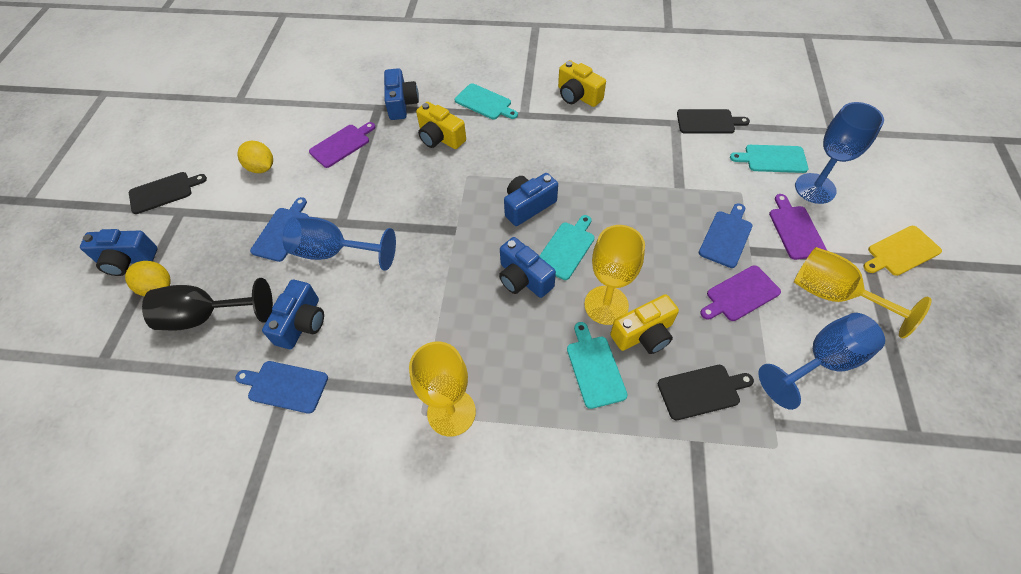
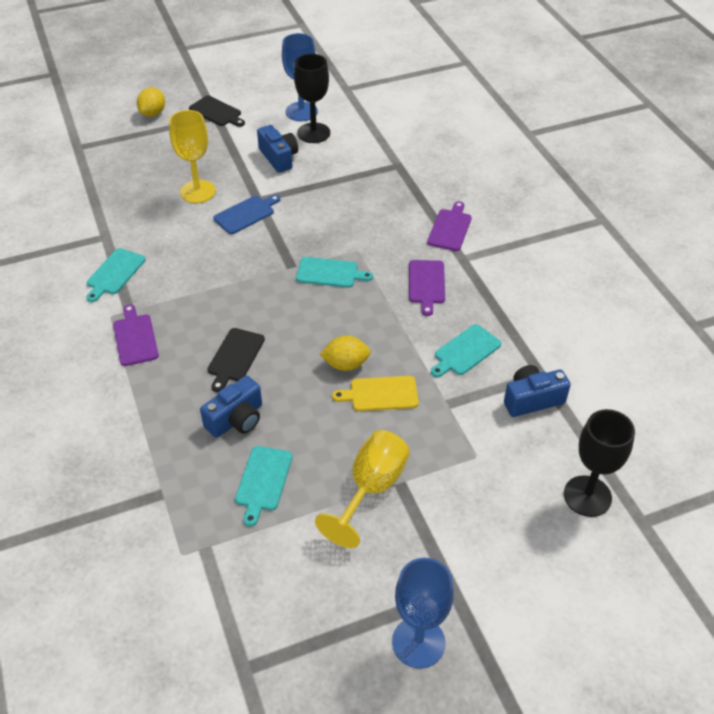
black cutting board: [129,172,207,214] [658,365,754,420] [677,109,750,134] = 3 -> [189,96,245,127] [208,328,265,392] = 2
black goblet: [142,278,273,331] = 1 -> [294,54,330,143] [564,409,635,517] = 2
blue camera: [80,229,157,276] [262,280,324,349] [384,68,419,120] [499,237,556,298] [504,173,558,226] = 5 -> [200,376,262,438] [257,125,298,173] [504,365,571,417] = 3
blue cutting board: [235,361,328,414] [250,197,309,262] [699,203,753,268] = 3 -> [213,195,280,234] = 1
blue goblet: [283,217,396,271] [758,313,885,410] [795,102,884,204] = 3 -> [282,33,318,121] [392,558,454,668] = 2
yellow camera: [416,102,466,149] [558,60,606,107] [610,294,679,354] = 3 -> none = 0
yellow goblet: [409,341,476,437] [584,225,645,325] [794,247,932,338] = 3 -> [169,110,216,203] [315,430,410,548] = 2

